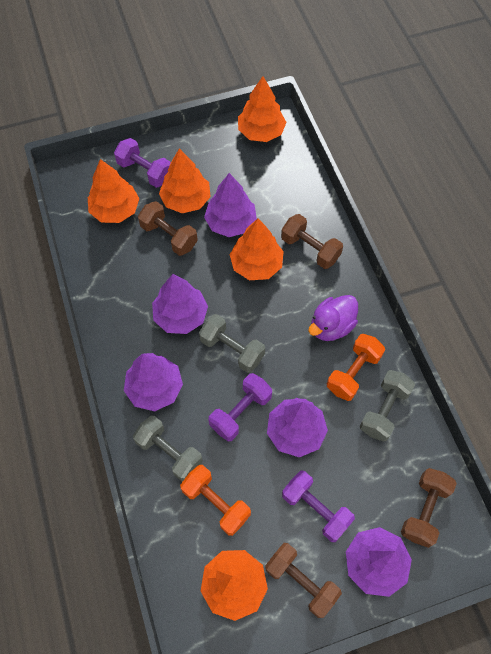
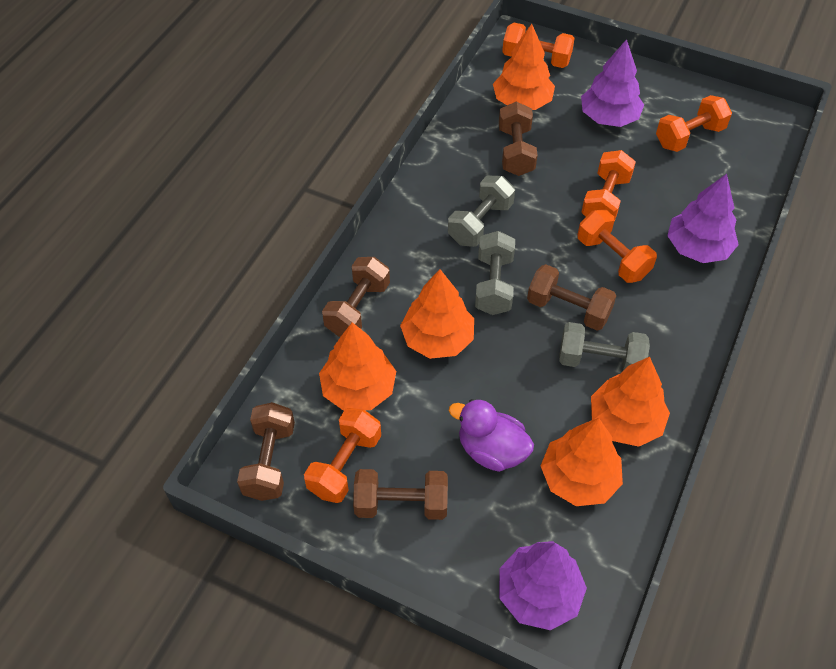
brown dumbbell: [138,201,198,256] [265,543,342,618] [281,214,343,269] [401,468,457,548] = 4 -> [237,402,295,501] [322,257,390,337] [353,469,448,520] [499,102,538,176] [527,264,616,331] = 5
orange dumbbell: [180,465,251,536] [327,334,385,401] = 2 -> [304,408,381,503] [502,23,575,68] [577,209,657,283] [581,150,636,221] [656,95,732,152] = 5
purple dumbbell: [114,138,171,188] [208,373,272,441] [282,471,355,542] = 3 -> none = 0
purple tree: [124,353,183,411] [152,274,208,334] [204,173,257,237] [267,398,328,457] [346,527,412,597] = 5 -> [499,541,587,630] [581,39,644,127] [667,174,739,263] = 3

